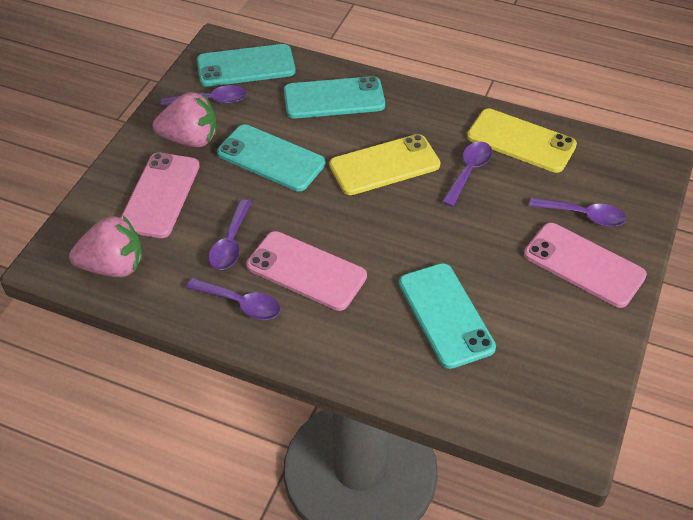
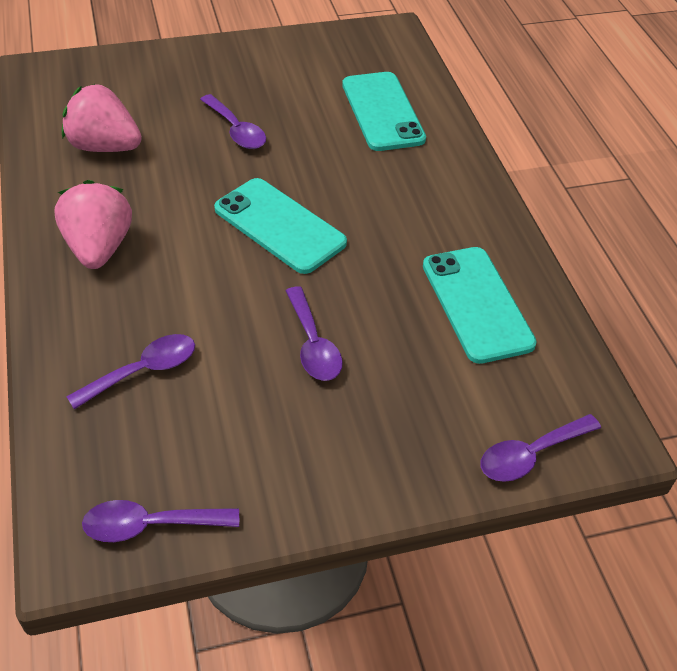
pink phone: [121,153,200,238] [246,231,367,311] [524,223,647,308] = 3 -> none = 0
turquoise phone: [197,44,296,87] [217,124,326,191] [284,76,385,119] [399,263,496,369] = 4 -> [214,178,347,274] [342,72,426,151] [423,247,537,364] = 3
yellow phone: [329,134,441,195] [467,109,577,173] = 2 -> none = 0

